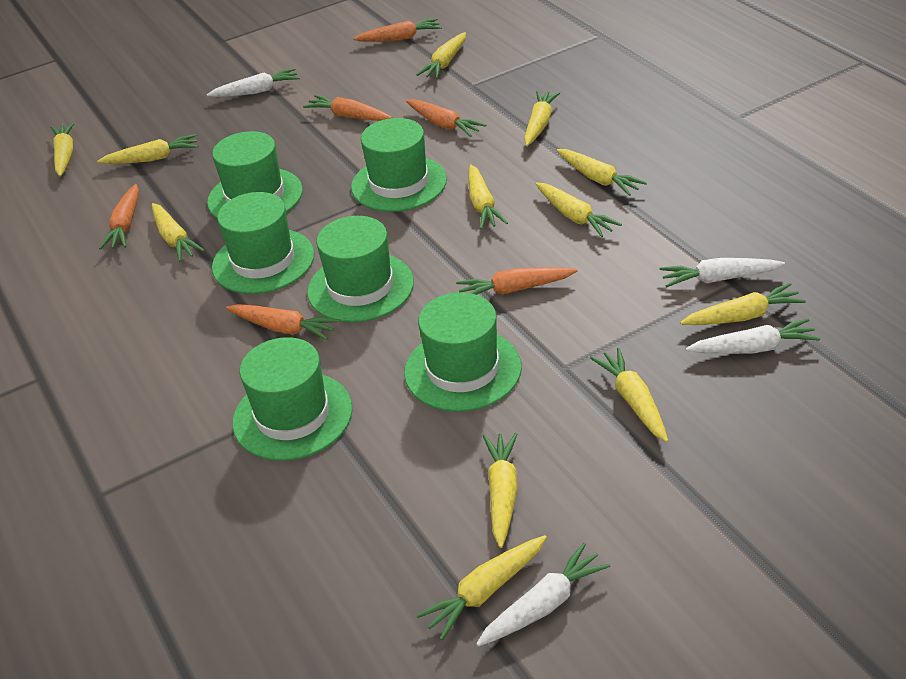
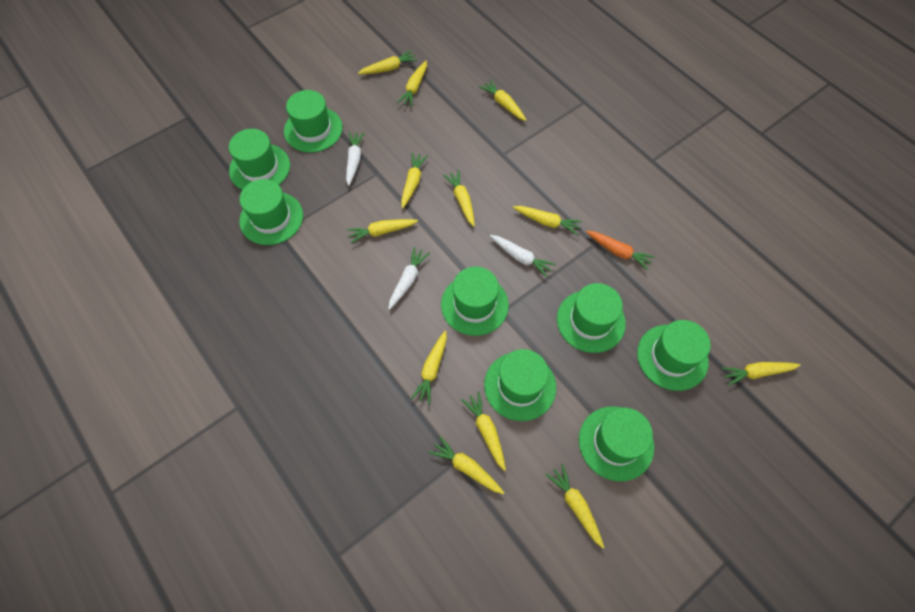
green hat: [207,131,303,218] [212,192,315,294] [232,337,353,461] [307,216,414,322] [351,118,447,212] [404,292,522,412] = 6 -> [229,129,290,190] [239,179,303,245] [284,90,343,153] [441,267,509,336] [484,349,556,421] [557,283,626,353] [579,406,654,481] [637,320,711,391] = 8
orange carrot: [99,184,139,250] [226,304,340,340] [303,95,392,121] [353,18,442,42] [406,99,487,137] [456,267,577,295] = 6 -> [586,231,655,270] = 1
white carrot: [207,68,300,97] [476,543,611,647] [660,258,785,287] [686,318,820,354] = 4 -> [346,132,364,186] [388,247,430,310] [490,235,556,278] = 3

